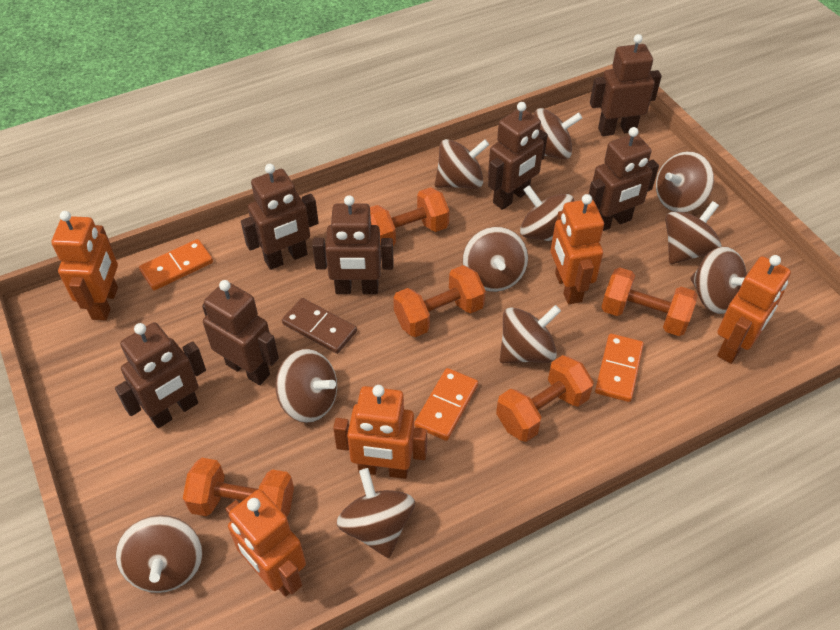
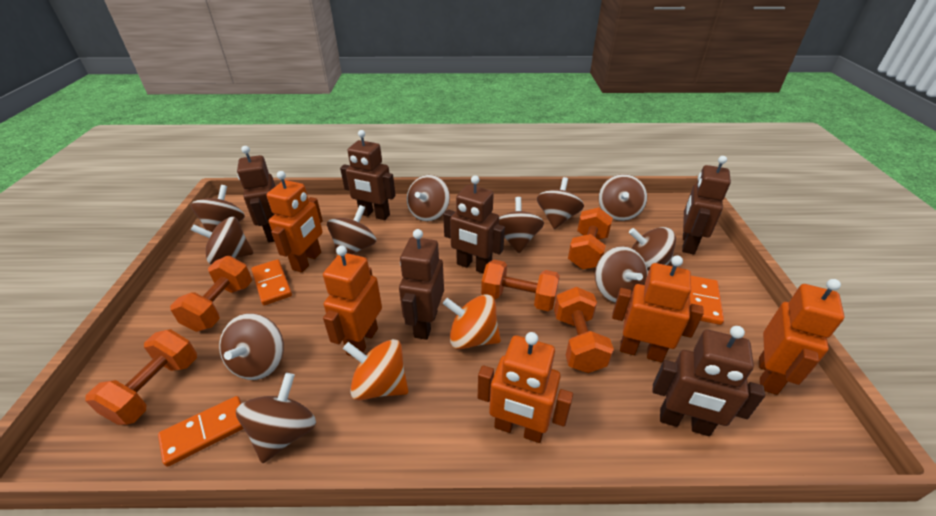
brown domino: [282,298,357,354] = 1 -> none = 0
brown robot: [115,322,206,428] [202,280,279,385] [241,164,319,270] [312,195,394,294] [488,102,548,210] [589,127,659,231] [590,34,662,136] = 7 -> [237,146,275,243] [340,130,396,220] [399,229,444,340] [443,175,505,274] [652,326,765,436] [682,156,731,255] = 6
orange spinning top: none = 0 -> [343,339,408,400] [443,294,501,349] = 2

